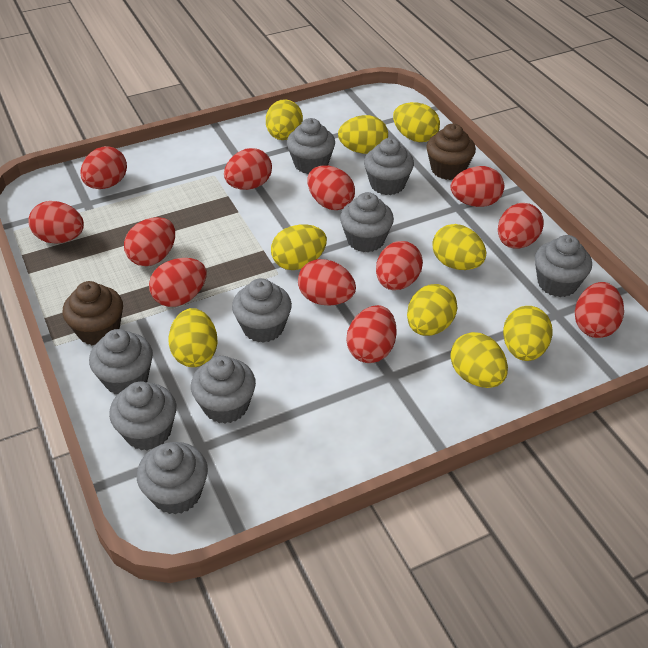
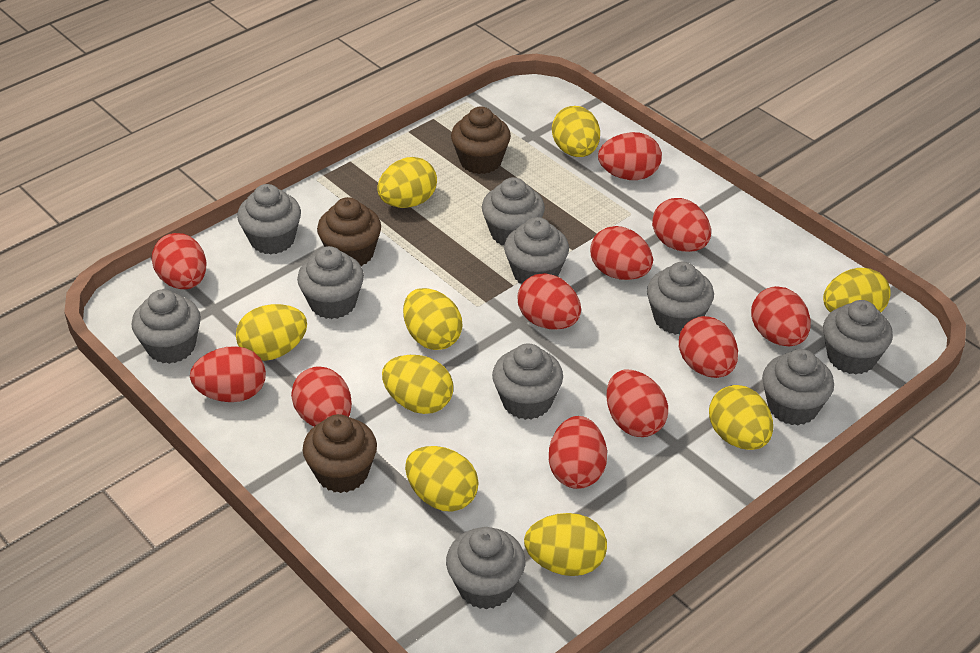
brown cupcake: [63,281,123,345] [426,124,476,180] = 2 -> [303,414,377,493] [317,197,381,266] [451,107,511,174] = 3
grey cupcake: [89,329,153,394] [109,381,176,450] [137,442,208,515] [191,356,256,424] [232,278,292,343] [287,118,335,174] [340,192,394,252] [364,138,414,195] [535,235,592,297] = 9 -> [131,289,201,364] [237,184,301,255] [297,246,364,319] [446,527,525,609] [482,177,545,245] [492,343,563,420] [504,217,569,284] [647,262,714,335] [762,349,834,425] [823,300,893,375] = 10
red egg: [29,201,84,244] [80,146,127,189] [124,217,175,266] [149,258,207,307] [224,148,272,190] [298,259,356,306] [307,165,355,210] [347,305,397,363] [376,241,423,290] [451,166,504,207] [498,203,544,249] [575,282,624,338] = 12 -> [152,233,206,289] [190,346,266,402] [291,367,352,427] [517,273,581,330] [549,416,607,489] [590,226,653,280] [598,132,662,180] [606,370,668,437] [652,198,711,252] [679,316,738,378] [751,286,811,347] = 11

